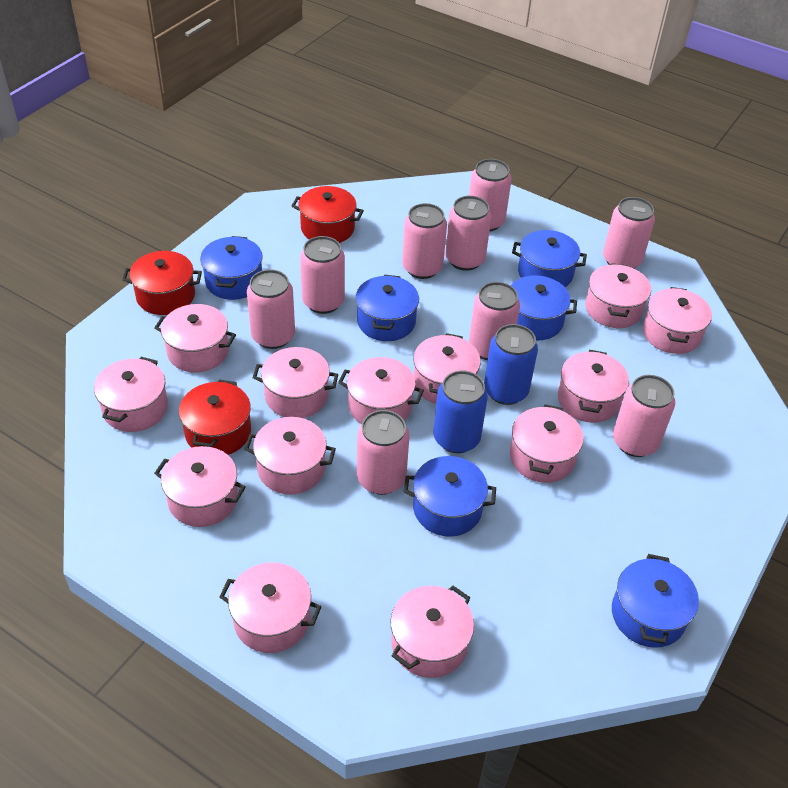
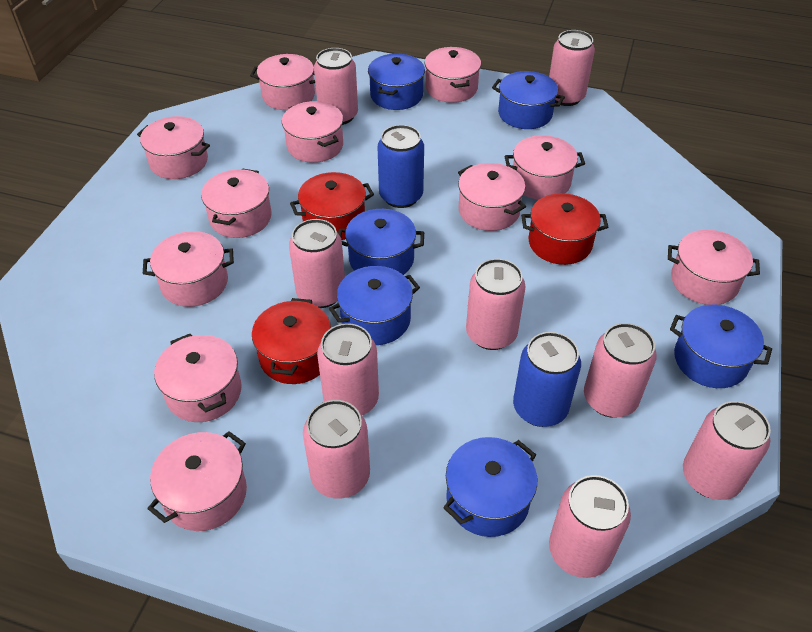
pink pot: [94,357,168,432] [154,304,236,373] [154,446,246,527] [219,562,321,653] [244,417,336,495] [253,347,338,418] [338,357,424,424] [391,586,474,678] [413,333,481,404] [510,404,584,483] [558,350,629,423] [585,263,651,328] [643,287,712,354] = 13 -> [137,116,210,179] [143,231,234,307] [147,431,247,531] [154,334,242,422] [201,168,272,238] [250,54,315,110] [282,101,343,163] [425,47,481,103] [458,163,526,231] [505,135,585,200] [668,230,760,305] = 11

